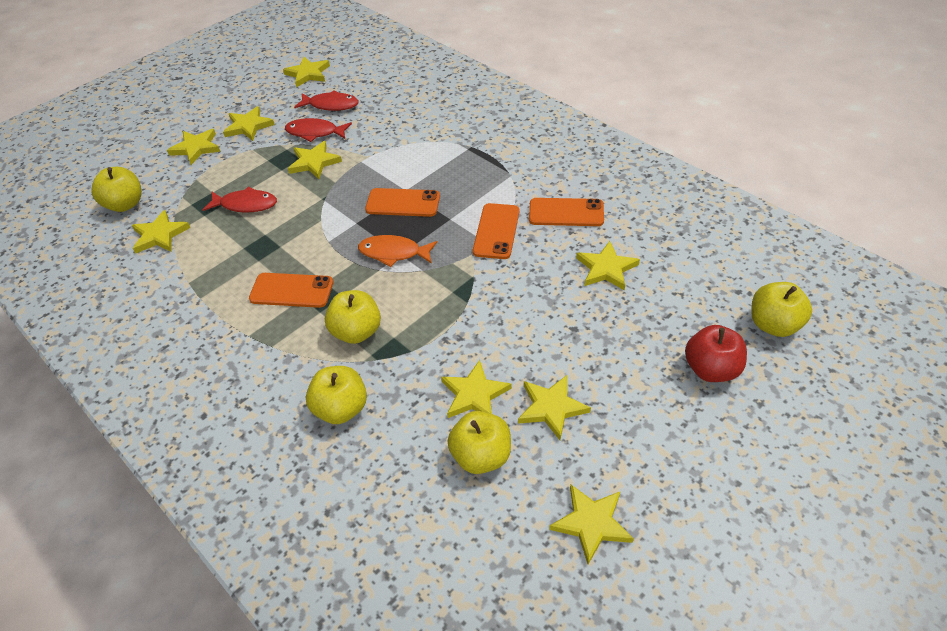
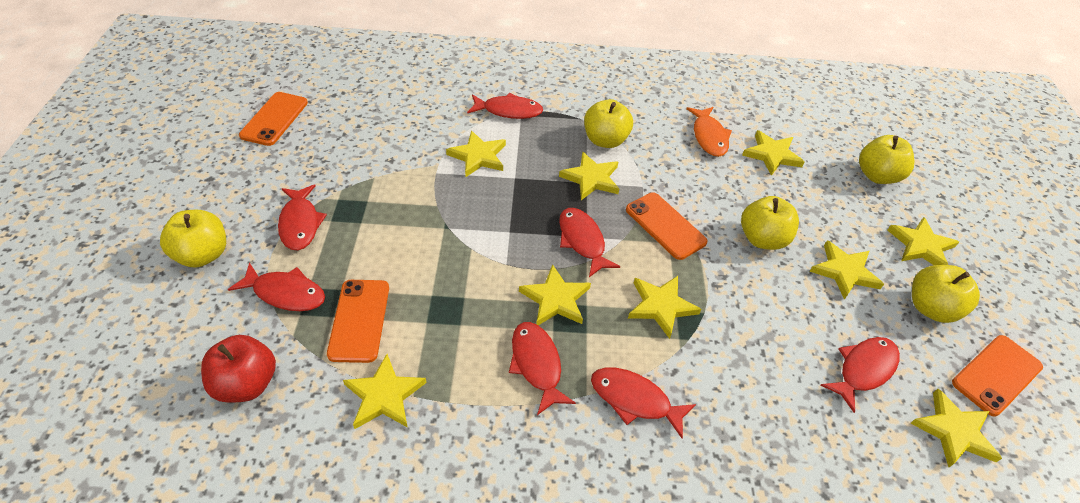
red fish: [203,186,277,213] [285,118,352,142] [294,90,359,111] = 3 -> [228,262,325,311] [278,185,327,250] [467,93,543,119] [509,322,576,415] [559,208,620,277] [591,368,696,439] [820,337,900,413] = 7

